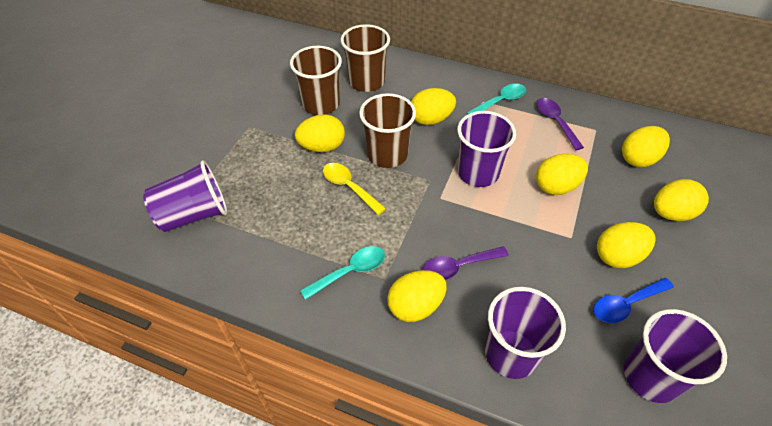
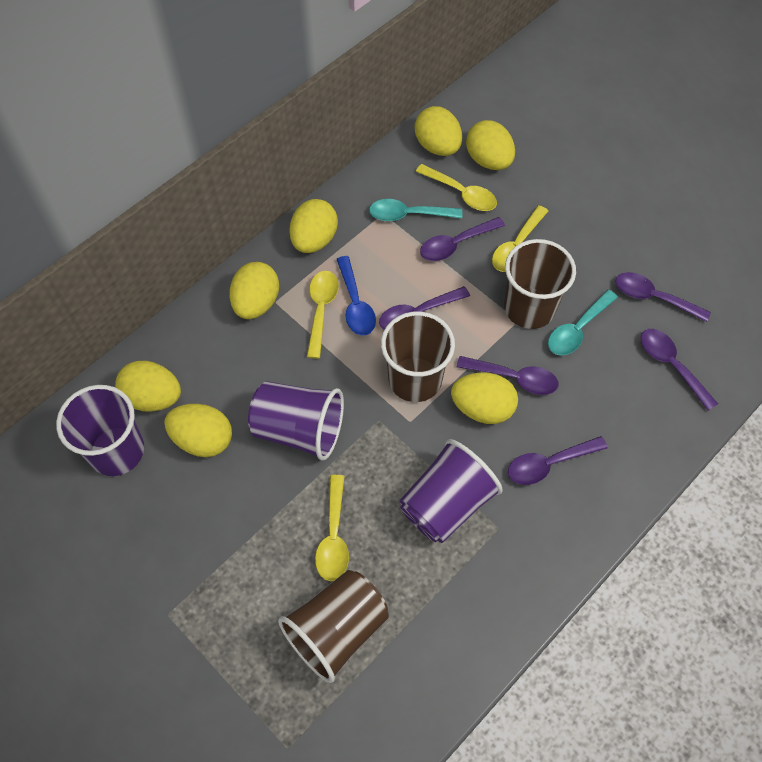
purple cup: [143,160,227,232] [457,111,516,187] [485,287,566,379] [624,309,727,403] = 4 -> [56,385,144,476] [248,381,344,461] [399,439,503,543] = 3
purple spoon: [422,246,509,280] [537,98,584,150] = 2 -> [379,286,470,330] [420,217,505,261] [456,356,558,395] [508,436,608,485] [615,272,711,322] [641,329,718,411] = 6
yellow spoon: [323,163,386,215] = 1 -> [307,271,339,359] [315,475,349,581] [416,164,497,211] [492,205,548,272] = 4

